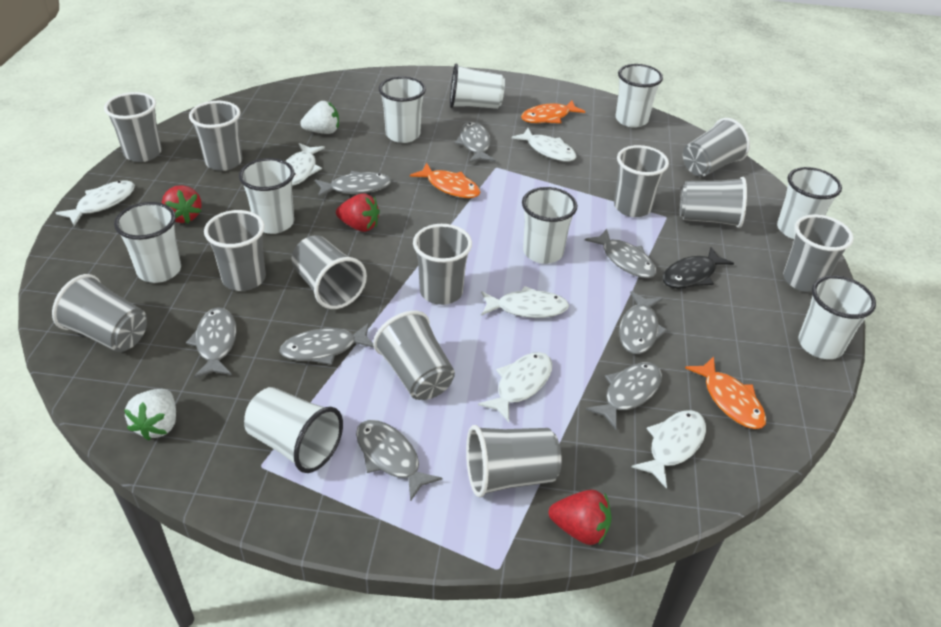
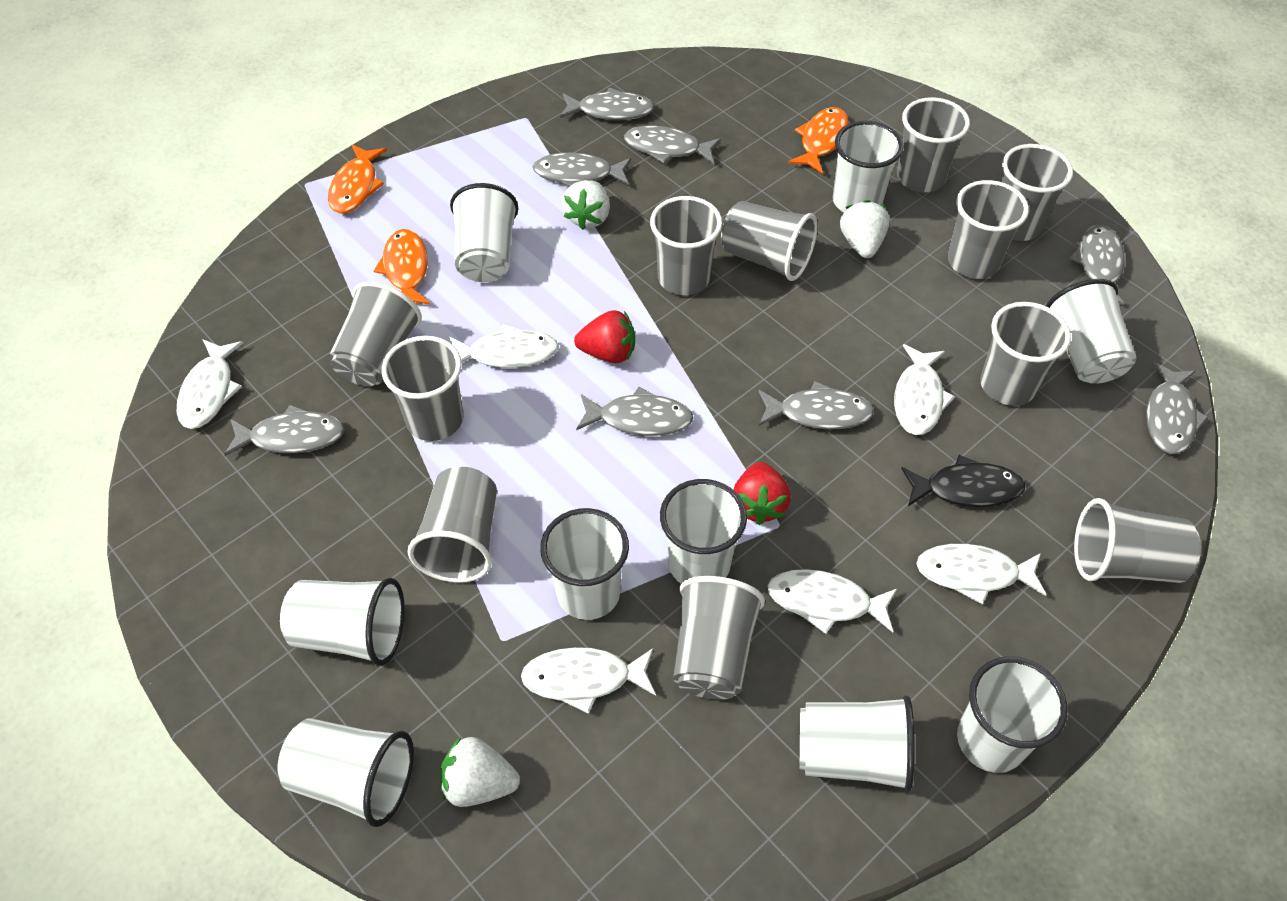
grey cup: [52,274,147,352] [104,92,162,162] [189,101,242,171] [204,210,266,291] [291,235,367,309] [373,311,455,400] [413,224,472,305] [466,425,562,498] [614,145,669,217] [680,177,747,228] [683,118,750,177] [783,214,854,292] = 12 -> [328,281,422,386] [382,336,463,441] [408,467,497,583] [650,196,722,295] [673,576,765,700] [721,201,818,281] [897,97,970,192] [948,180,1029,279] [980,302,1071,406] [1002,144,1073,241] [1074,498,1201,583] = 11
red strawberry: [162,185,202,223] [336,193,380,232] [549,490,612,545] = 3 -> [574,310,635,363] [733,462,791,525] = 2
white strawberry: [124,389,176,441] [300,101,339,134] = 2 -> [440,737,520,807] [562,180,610,230] [840,200,890,258] = 3

